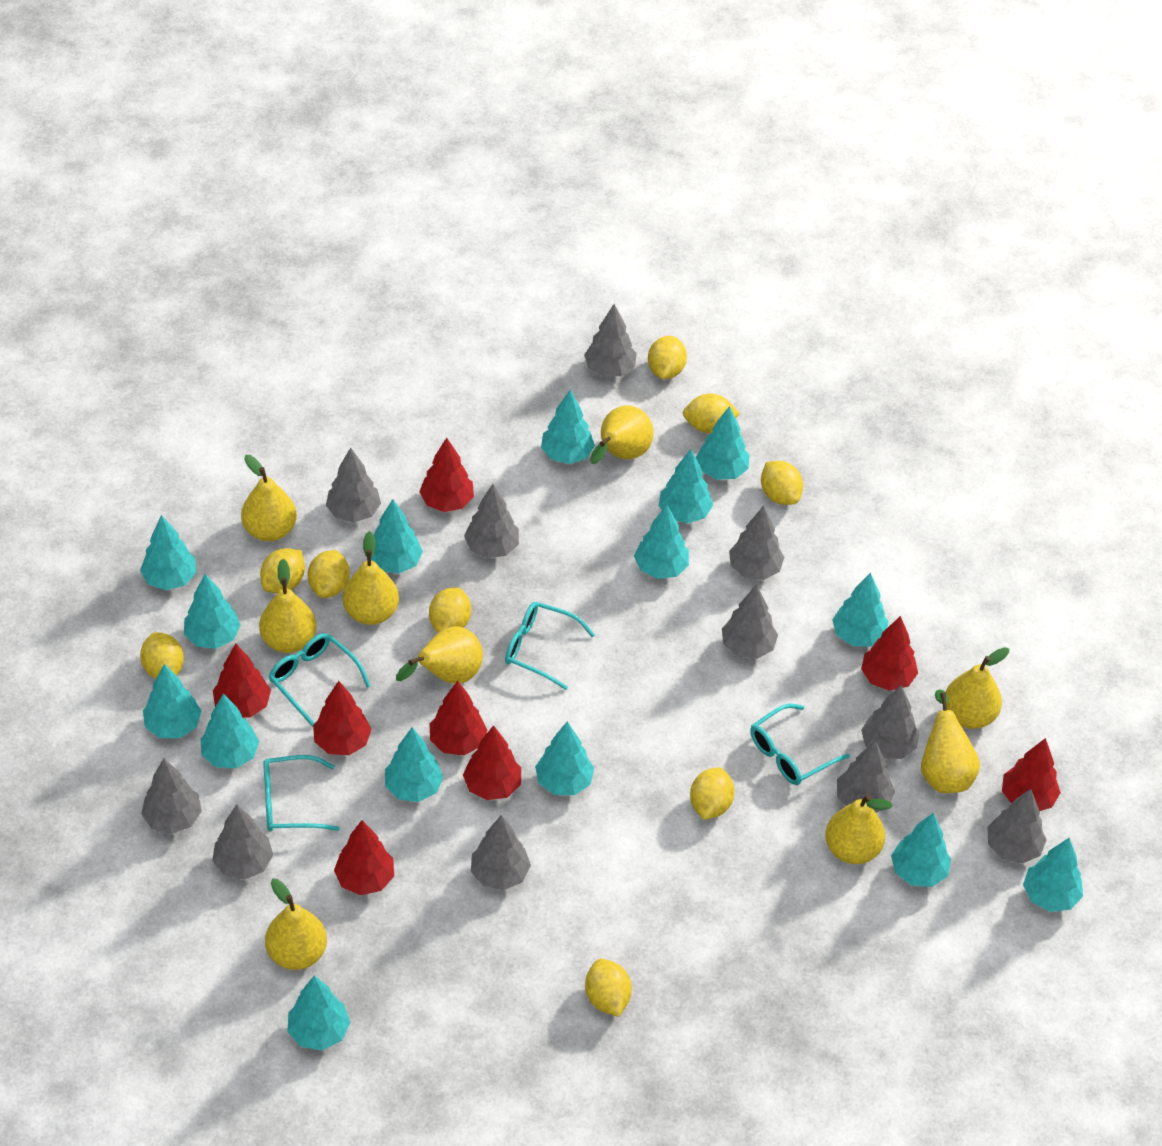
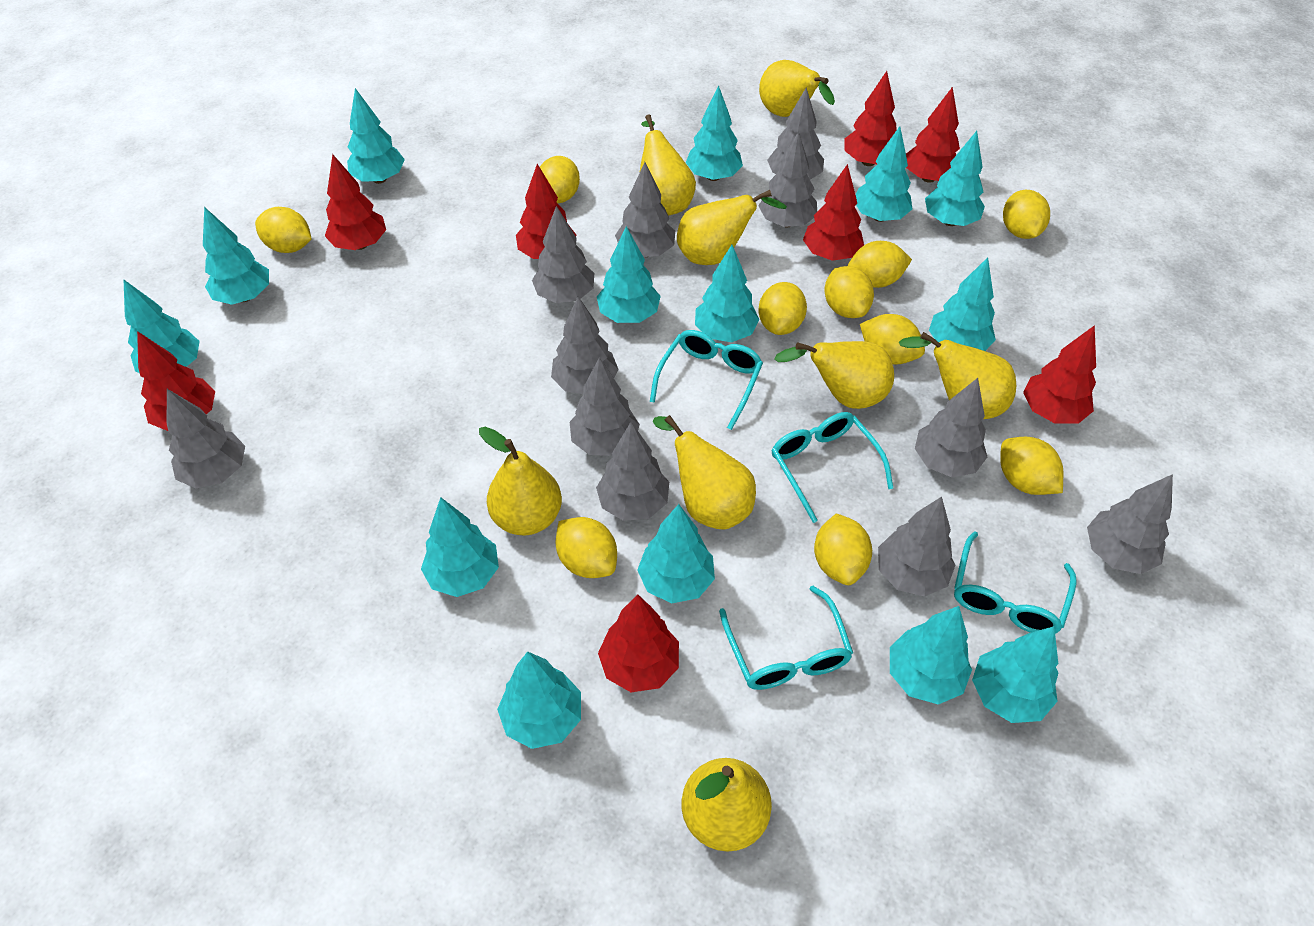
turquoise tree: [140,515,197,590] [143,664,202,738] [184,574,241,649] [200,694,259,768] [287,976,350,1051] [371,499,423,574] [385,727,444,802] [535,721,594,795] [541,390,595,464] [634,505,689,579] [659,449,713,524] [696,406,750,480] [832,573,889,647] [891,813,951,887] [1023,838,1083,912] = 15 -> [123,279,200,373] [203,207,269,305] [347,88,405,184] [421,497,499,597] [497,651,581,749] [597,226,661,323] [637,504,715,603] [686,85,743,181] [695,245,759,342] [856,126,912,222] [890,606,972,705] [925,131,985,226] [929,257,996,351] [972,626,1059,723] = 14
yellow lemon: [140,632,184,679] [260,548,305,593] [308,550,350,598] [429,587,471,633] [585,959,632,1017] [648,336,687,379] [683,393,740,433] [690,767,734,820] [761,461,803,505] = 9 -> [255,207,312,253] [540,156,580,203] [555,517,617,578] [758,282,807,335] [814,513,872,585] [824,266,874,318] [848,241,912,288] [860,314,925,364] [1000,437,1063,495] [1003,190,1050,239] = 10
yellow pear: [241,455,297,541] [259,559,316,653] [265,879,327,970] [343,531,399,625] [396,626,483,684] [590,406,653,464] [825,795,893,864] [921,689,980,793] [946,647,1009,729] = 9 -> [479,427,562,535] [640,114,696,216] [653,415,756,530] [677,190,787,265] [682,758,772,852] [759,60,835,117] [774,341,894,409] [899,332,1016,419] = 8

